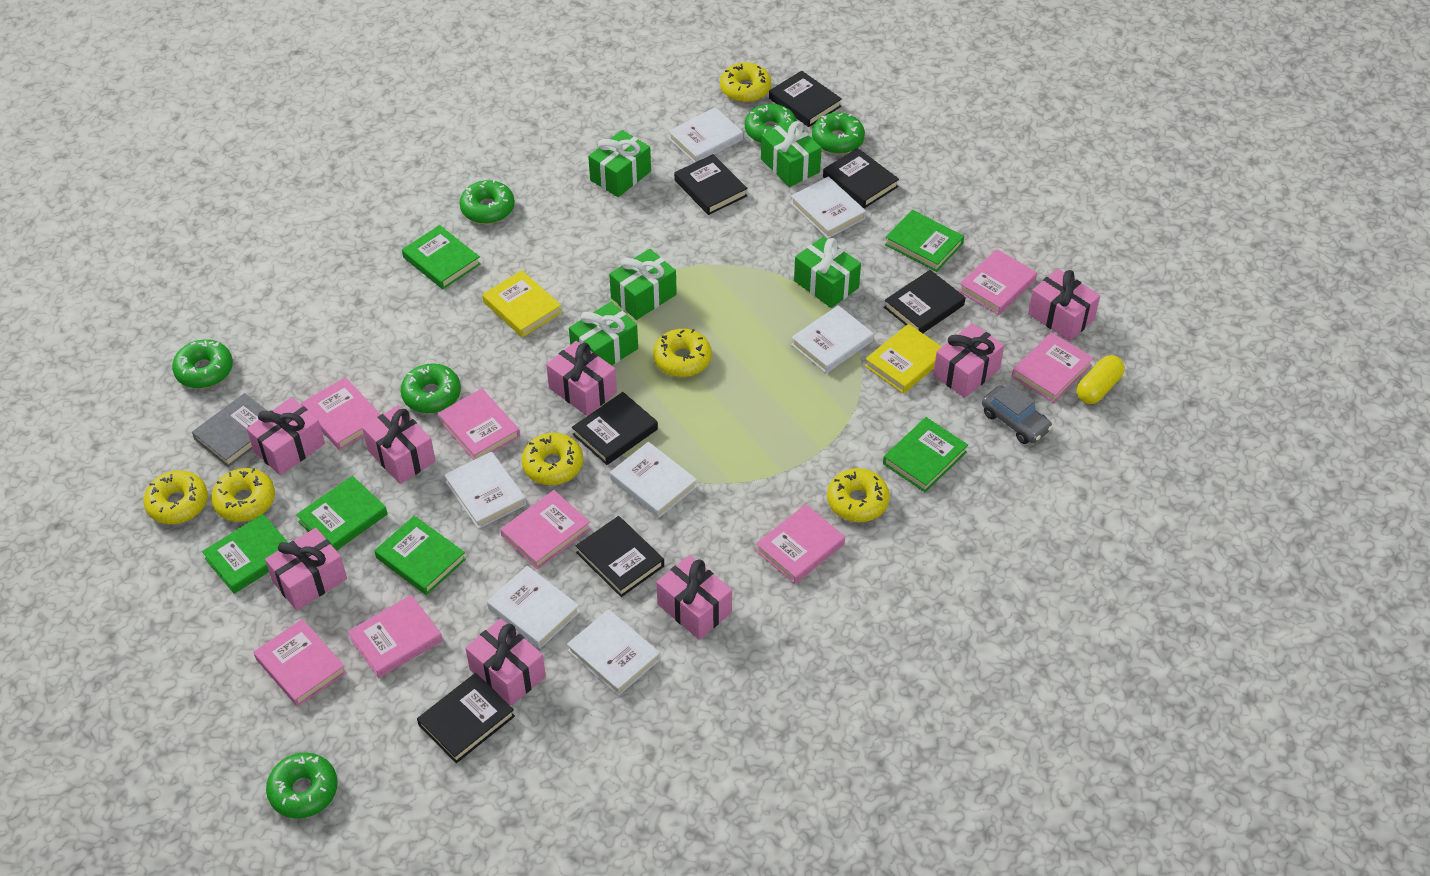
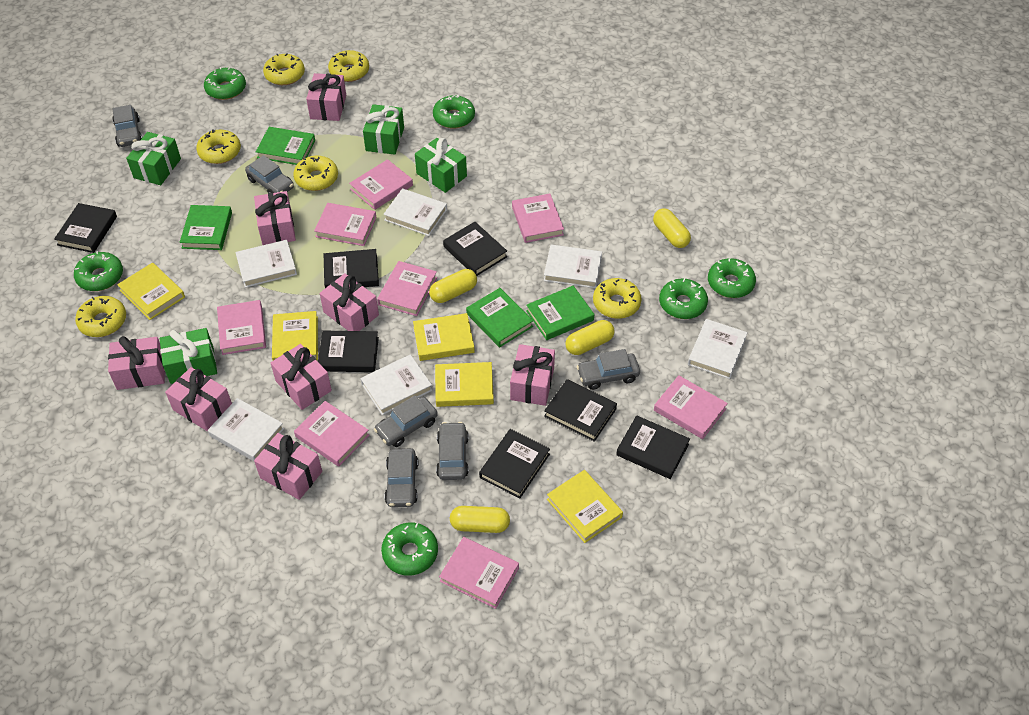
green book: [202,514,288,594] [296,476,387,551] [374,516,466,595] [402,225,481,289] [883,417,968,492] [885,210,964,272] = 6 -> [180,205,232,250] [256,127,315,165] [466,288,533,348] [526,286,594,340] = 4
green gift: [569,302,638,365] [588,130,651,197] [609,249,677,320] [761,120,822,187] [794,237,861,308] = 5 -> [126,132,181,185] [160,328,217,384] [363,104,404,155] [415,138,467,193] = 4
grey book: [192,393,267,467] = 1 -> none = 0
grey car: [982,383,1053,444] = 1 -> [112,105,142,147] [245,155,294,193] [374,395,438,447] [384,448,418,507] [436,422,469,480] [577,349,640,390] = 6
white book: [444,452,526,529] [487,566,580,649] [567,609,660,696] [610,442,697,518] [668,107,743,163] [790,177,866,239] [791,305,874,373] = 7 -> [208,398,284,461] [235,240,297,288] [361,354,432,415] [383,188,447,236] [544,244,602,288] [688,319,748,379] = 6
yellow book: [482,270,562,337] [865,324,942,394] = 2 -> [117,262,185,320] [272,311,318,360] [413,313,475,361] [435,362,494,407] [547,470,623,543] = 5
yellow capsule: [1077,355,1125,404] = 1 -> [429,269,477,303] [450,506,510,533] [565,320,615,355] [653,208,691,248] = 4

